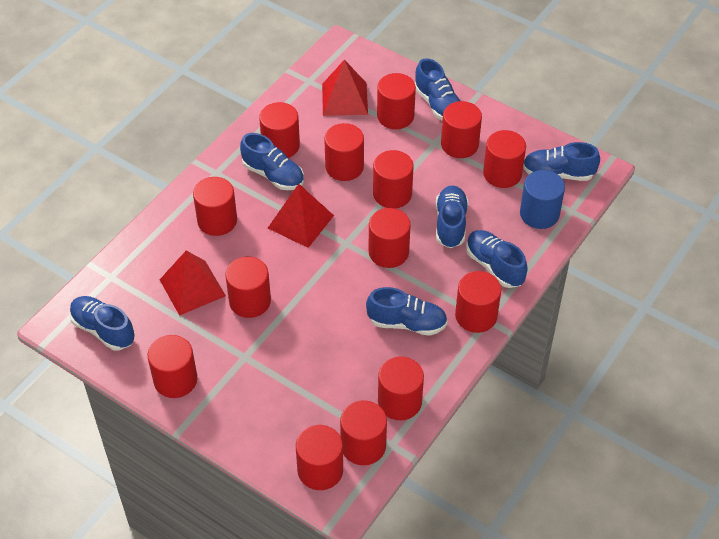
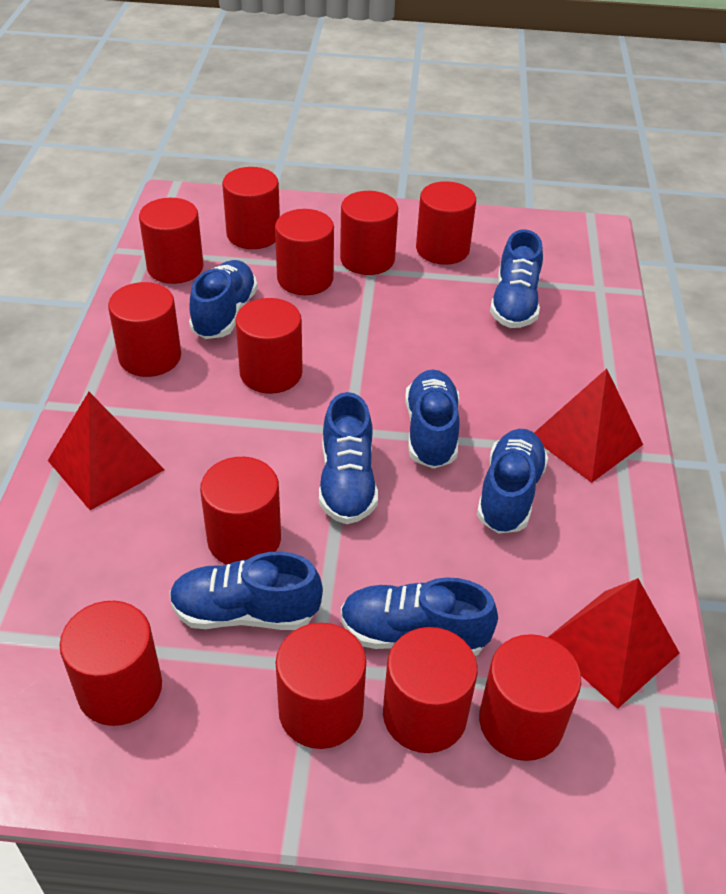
blue cylinder: [520,170,565,229] = 1 -> none = 0
red cylinder: [147,335,197,398] [193,177,237,236] [225,257,271,318] [259,102,300,158] [296,425,343,490] [324,123,364,181] [340,400,387,465] [369,208,411,268] [373,150,413,208] [377,73,416,129] [378,357,424,420] [441,101,482,158] [455,271,501,333] [483,130,526,188] = 14 -> [59,601,162,726] [108,282,181,377] [139,198,204,284] [200,457,281,565] [222,167,280,249] [235,298,303,394] [275,209,334,295] [276,623,366,749] [340,191,398,275] [383,627,478,753] [416,181,476,265] [479,634,581,761] = 12

